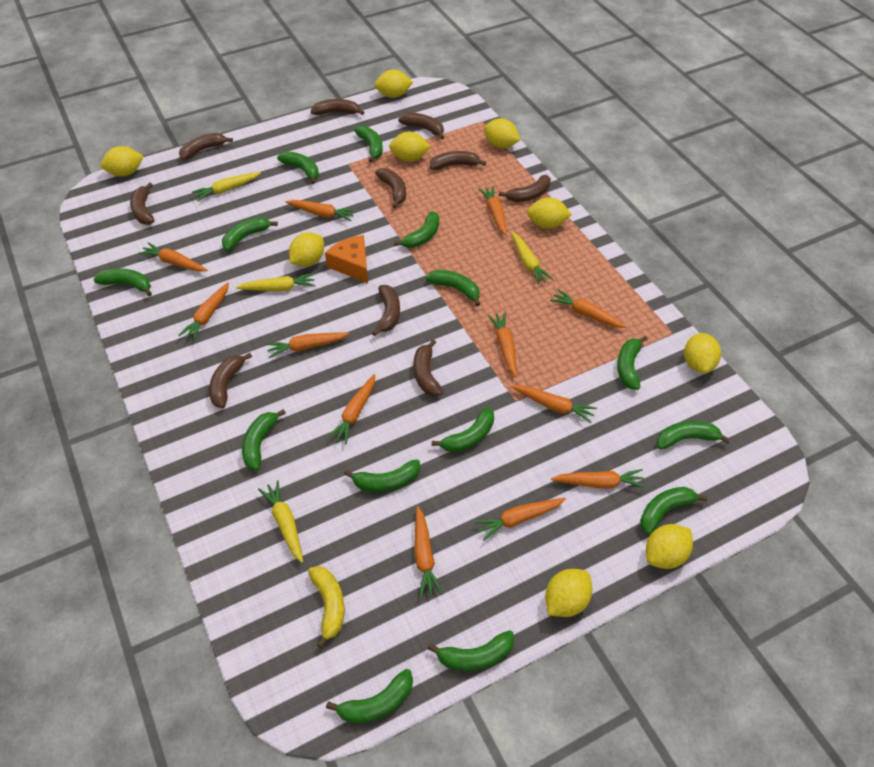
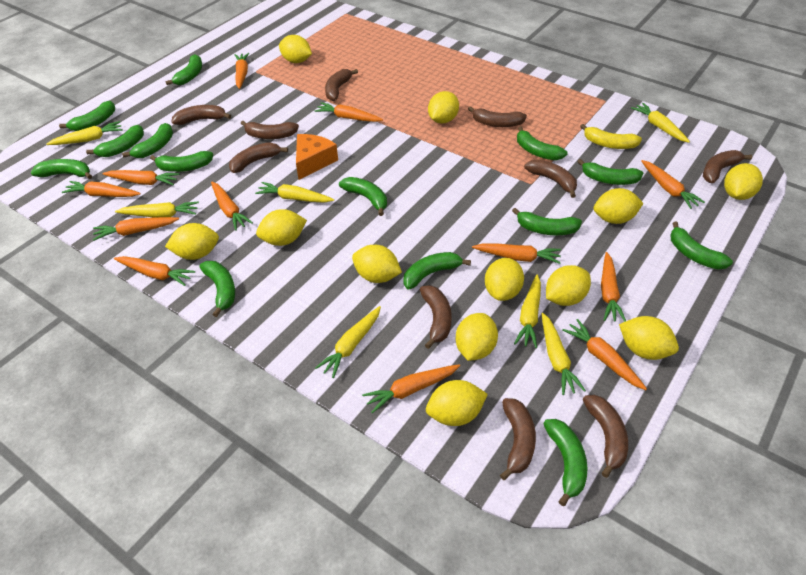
yellow carrot: [192,172,261,201] [236,273,315,292] [258,480,303,563] [511,232,553,285] = 4 -> [46,121,123,145] [115,202,199,218] [255,182,334,203] [315,306,381,378] [514,274,541,348] [542,313,586,395] [631,103,690,143] = 7
yellow lemon: [101,146,144,177] [289,232,324,267] [375,70,413,98] [389,132,431,161] [484,118,520,148] [527,197,572,229] [545,569,592,617] [646,524,693,569] [684,333,721,374] = 9 -> [165,223,219,260] [256,209,307,246] [279,35,312,63] [352,245,402,283] [426,380,488,426] [428,91,459,124] [456,313,498,361] [485,258,524,301] [546,265,591,306] [594,188,644,224] [619,316,679,360] [724,163,763,200] = 12

